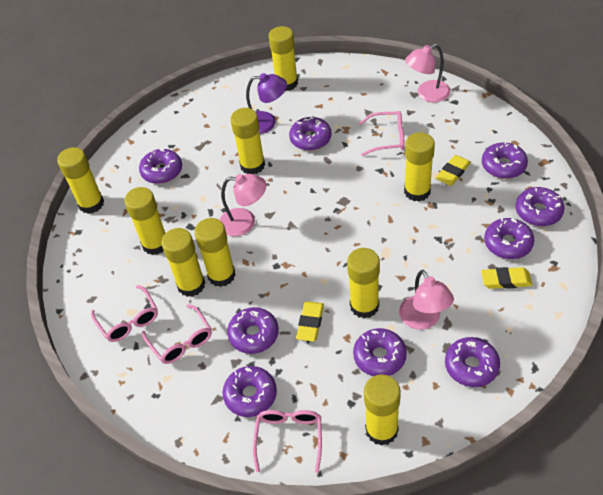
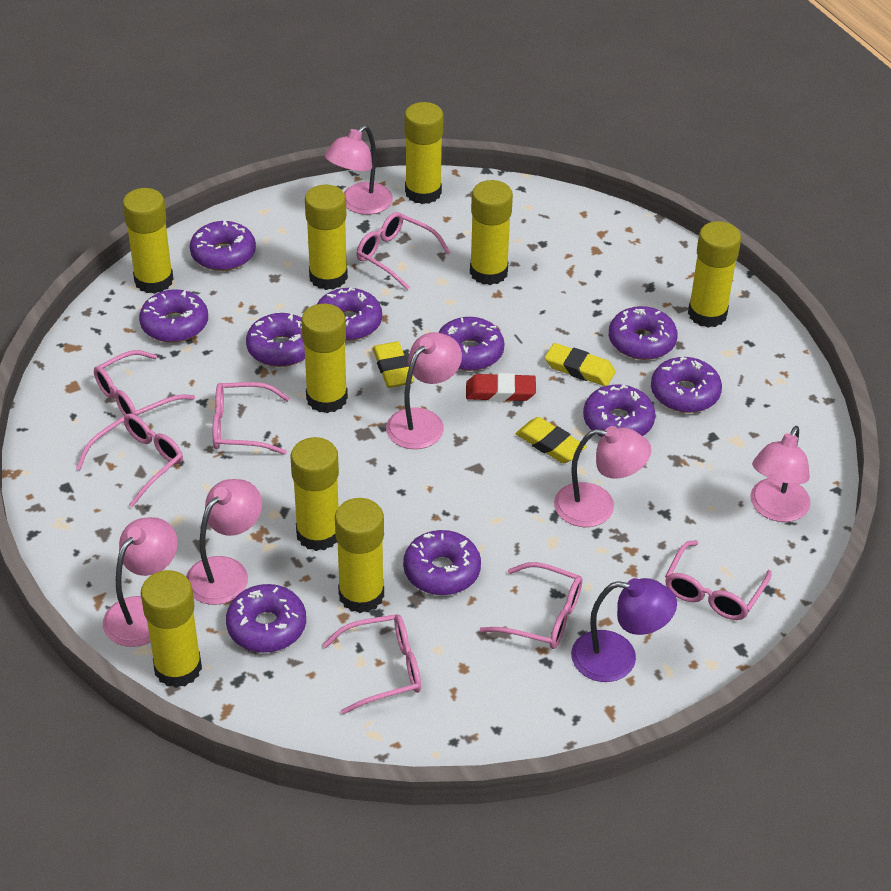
pink glasses: [91,285,158,342] [142,304,212,364] [253,410,322,473] [359,111,405,156] = 4 -> [76,413,183,507] [94,350,195,416] [213,382,290,455] [322,614,421,714] [357,212,451,290] [480,562,582,649] [665,540,772,620] = 7
pink lamp: [220,174,266,236] [399,270,454,330] [405,44,451,102] = 3 -> [103,517,178,647] [186,479,262,605] [325,125,393,215] [386,332,462,449] [554,426,651,527] [750,426,811,522] = 6
purple donut: [139,148,182,184] [223,366,277,417] [227,307,279,354] [289,117,332,151] [353,328,407,376] [445,337,500,387] [482,141,528,179] [484,218,534,259] [515,187,565,226] = 9 -> [139,289,208,343] [190,220,256,271] [226,584,306,653] [246,313,305,367] [317,288,382,341] [403,530,481,595] [438,317,505,371] [583,385,655,437] [609,306,678,360] [651,357,722,413] = 10
red eraser: none = 0 -> [466,373,536,402] = 1

